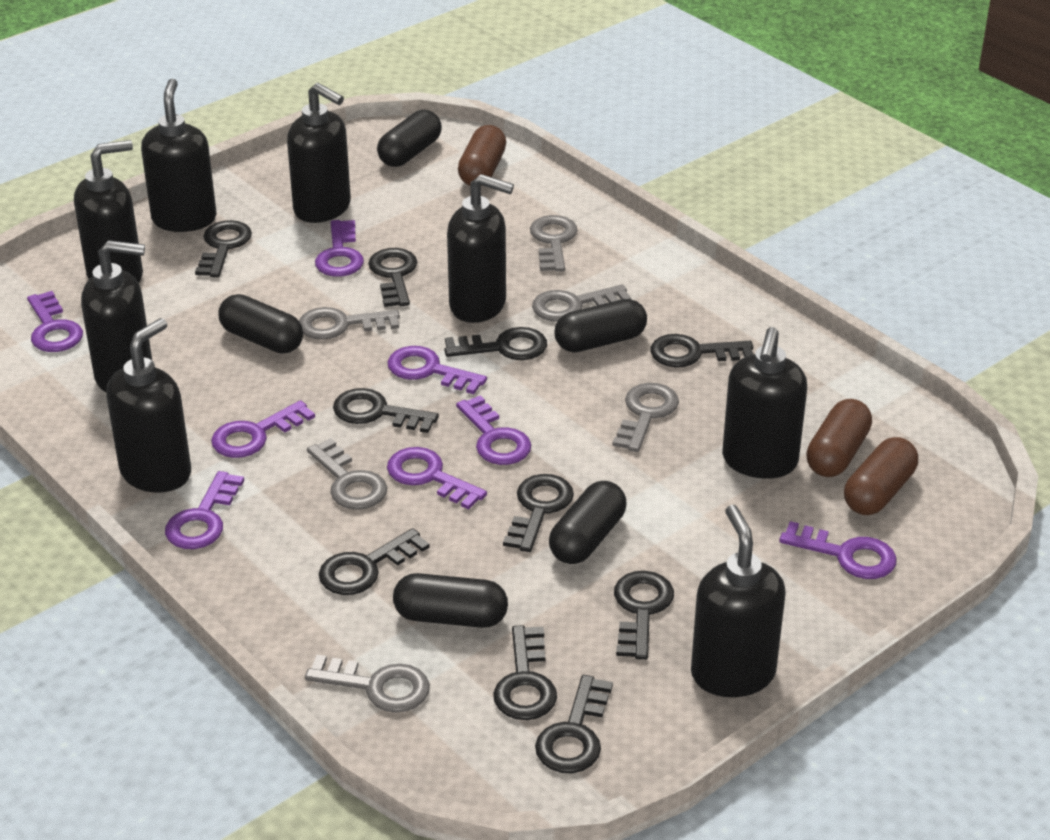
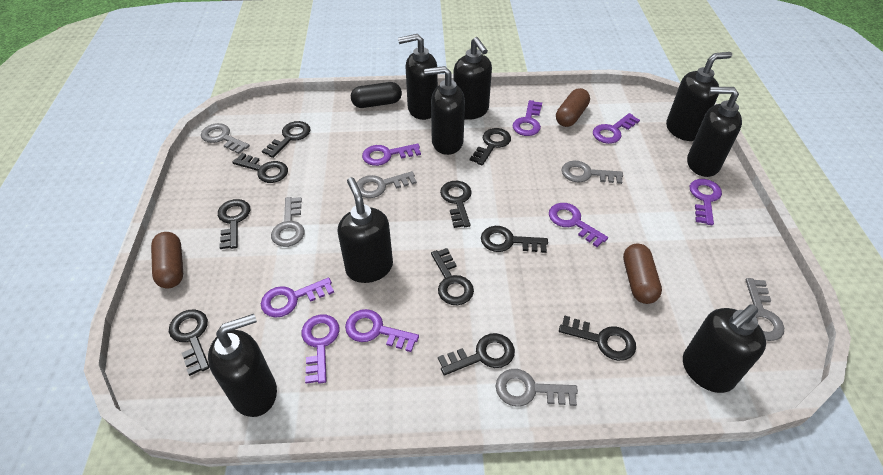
black capsule: [218,294,303,354] [377,110,442,167] [393,573,508,628] [549,481,626,564] [554,299,647,352] = 5 -> [351,82,402,108] = 1

